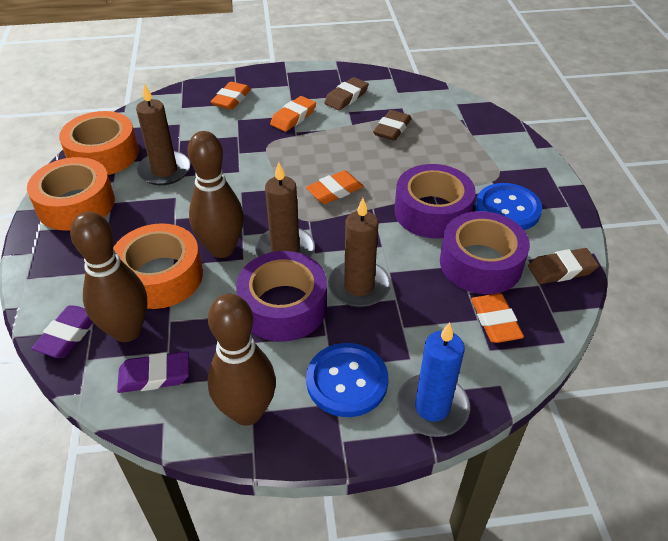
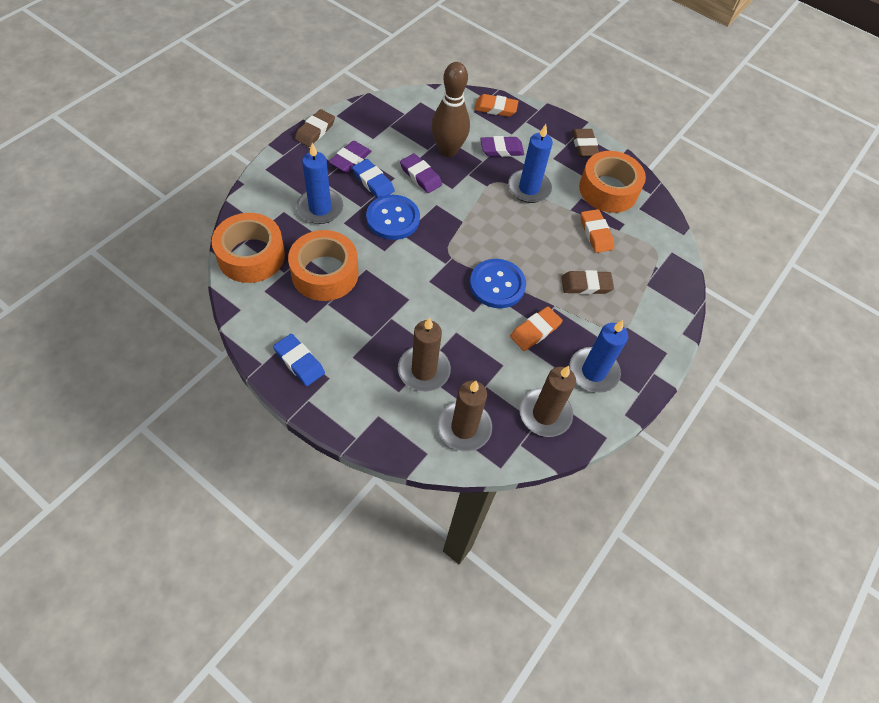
blue candle: [396,322,470,437] = 1 -> [296,143,343,224] [508,124,553,203] [569,320,628,393] = 3
blue eraser: none = 0 -> [273,334,325,386] [352,159,395,198] = 2
brown bowling pin: [70,211,147,342] [188,131,244,258] [208,294,276,426] = 3 -> [431,62,470,157] = 1
orange eraser: [210,82,251,110] [270,96,316,132] [306,170,363,204] [471,293,524,343] = 4 -> [474,94,518,117] [510,306,563,351] [581,209,614,253] = 3
purple eraser: [31,305,93,358] [117,351,189,393] = 2 -> [329,141,372,173] [400,153,442,193] [480,136,524,157] = 3
purple tape: [236,251,327,342] [395,164,476,238] [440,211,530,294] = 3 -> none = 0

